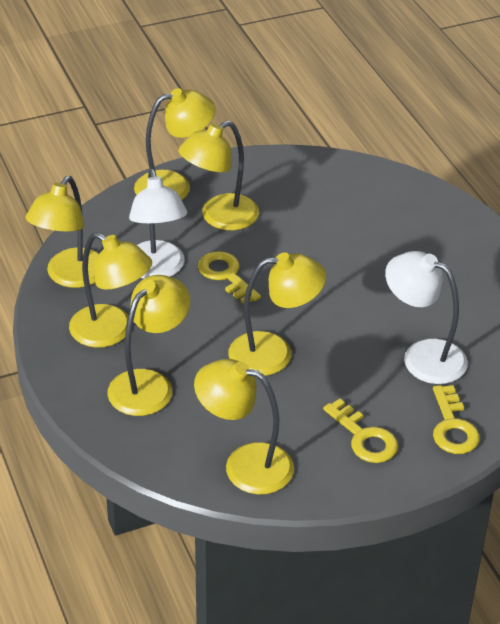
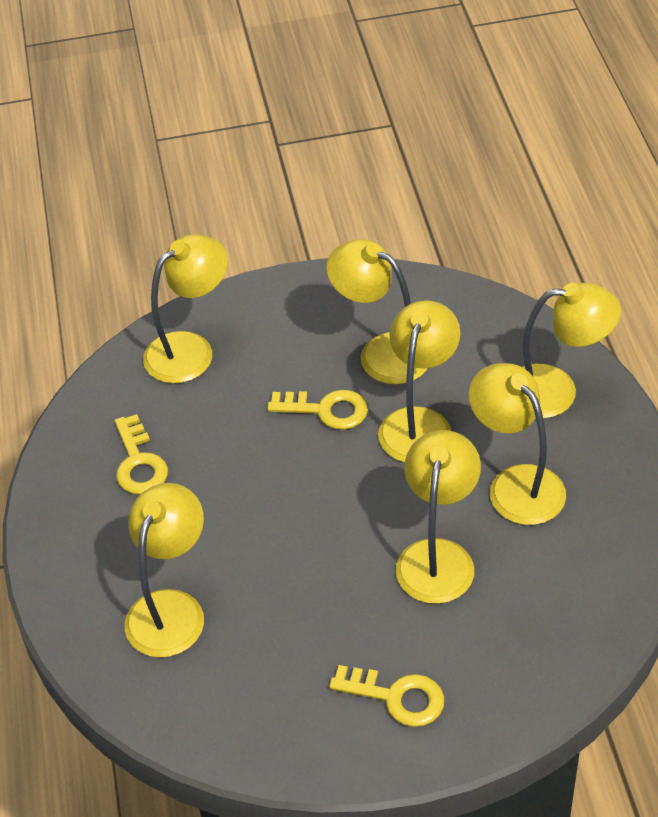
white lamp: [129,169,187,279] [385,251,468,384] = 2 -> none = 0

